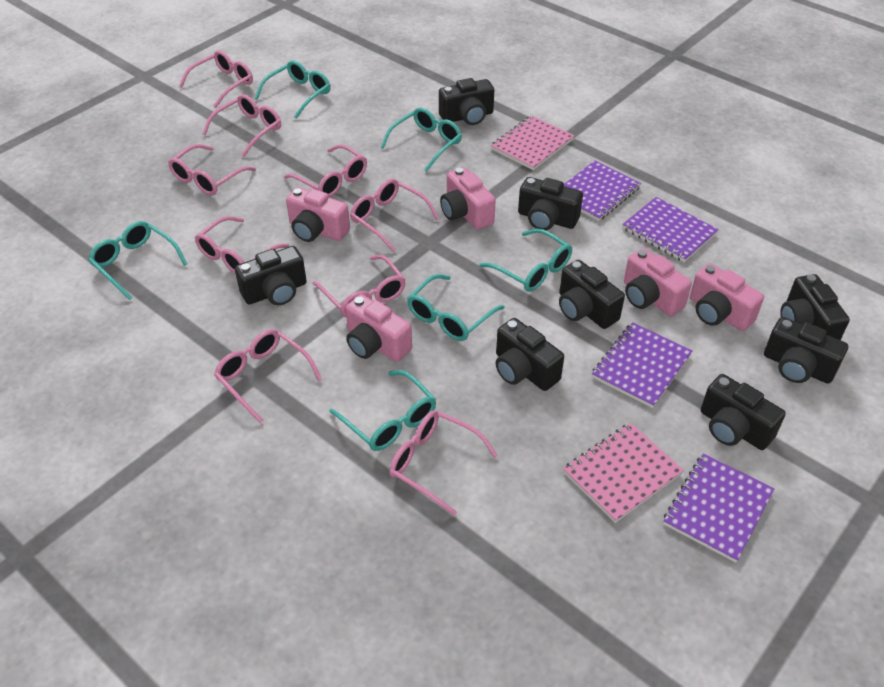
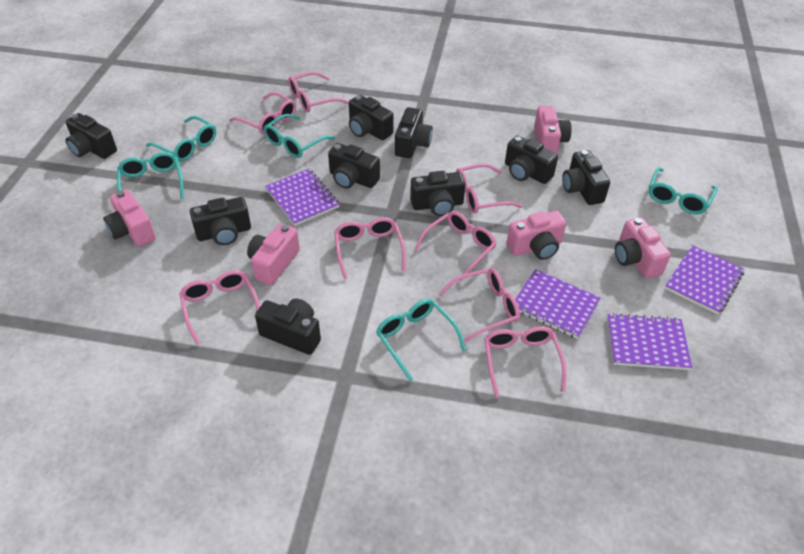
black camera: [235,246,307,305] [439,78,494,125] [496,318,564,391] [518,177,583,230] [559,260,625,329] [701,374,786,450] [764,317,848,384] [780,274,850,340] = 8 -> [65,113,117,159] [190,197,251,245] [255,298,321,355] [328,143,380,189] [349,95,393,140] [395,107,433,158] [410,171,465,216] [505,135,558,184] [562,150,610,205] = 9
pink glasses: [168,144,256,195] [179,50,253,108] [195,216,290,274] [202,94,281,157] [214,329,322,423] [284,144,367,197] [313,255,406,317] [350,179,439,252] [389,410,498,516] = 9 -> [179,270,260,345] [229,92,296,135] [288,72,349,112] [334,217,406,279] [414,211,496,282] [438,268,520,342] [456,164,522,213] [484,326,567,398] = 8
pink notebook: [491,115,574,170] [563,423,684,523] = 2 -> none = 0
turquoise glasses: [88,221,187,300] [255,60,330,119] [329,370,436,451] [381,107,462,171] [407,274,505,341] [479,229,572,292] = 6 -> [117,152,184,199] [146,116,216,161] [263,114,335,158] [376,299,466,382] [649,167,718,214] = 5

